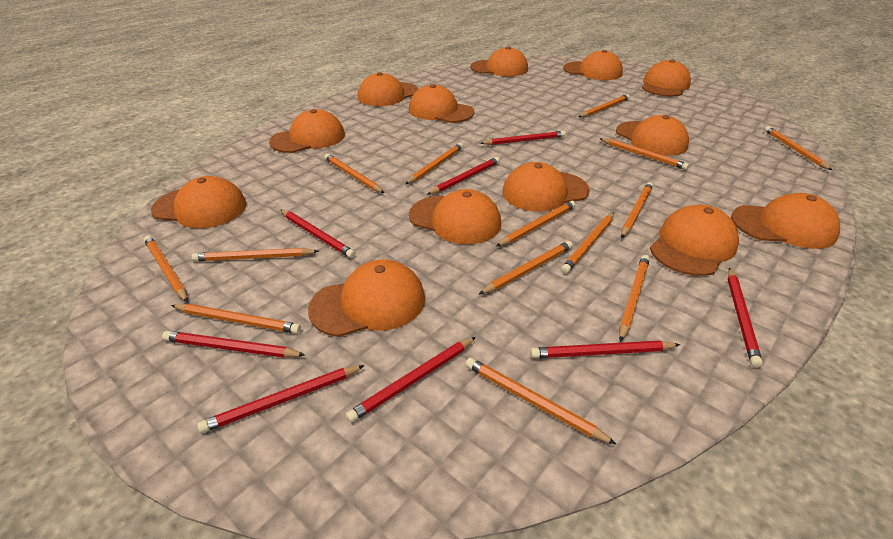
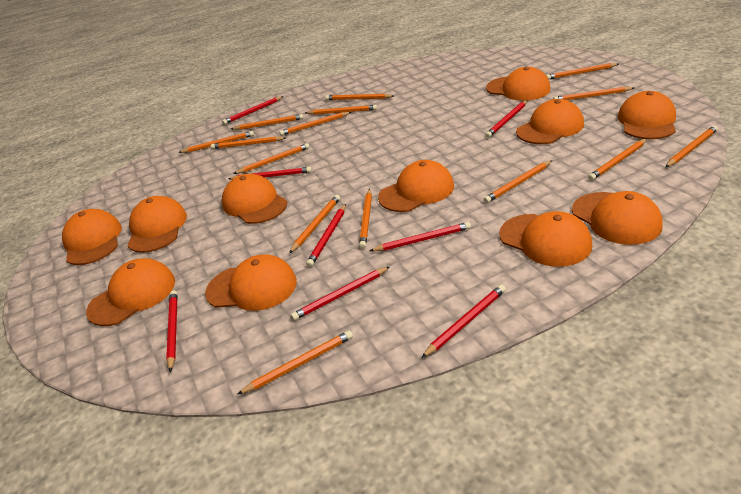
orange cap: [151,176,246,228] [269,109,345,153] [308,260,425,337] [358,72,419,106] [409,84,474,123] [409,189,501,244] [470,46,528,76] [503,162,590,212] [563,50,623,80] [616,115,689,156] [642,59,691,96] [650,205,739,276] [731,193,840,249] = 13 -> [62,209,122,265] [86,258,175,326] [127,196,187,253] [205,254,297,311] [221,174,287,224] [378,160,454,212] [486,67,550,101] [499,211,592,267] [516,99,584,144] [572,191,663,245] [618,91,676,139] = 11
orange pencil: [144,236,188,302] [171,304,301,334] [191,248,319,262] [324,154,384,193] [405,143,463,184] [465,358,617,445] [479,241,573,294] [496,201,576,246] [561,213,614,274] [579,94,630,117] [599,138,689,170] [619,255,650,342] [621,182,653,238] [765,126,832,170] = 14 -> [178,131,254,153] [211,136,286,149] [231,114,304,130] [234,143,310,174] [237,330,353,395] [279,112,351,136] [289,195,340,253] [305,105,377,115] [325,94,394,100] [359,189,372,249] [484,161,552,203] [546,63,619,80] [553,87,634,100] [588,139,647,180] [666,126,718,167] = 15

